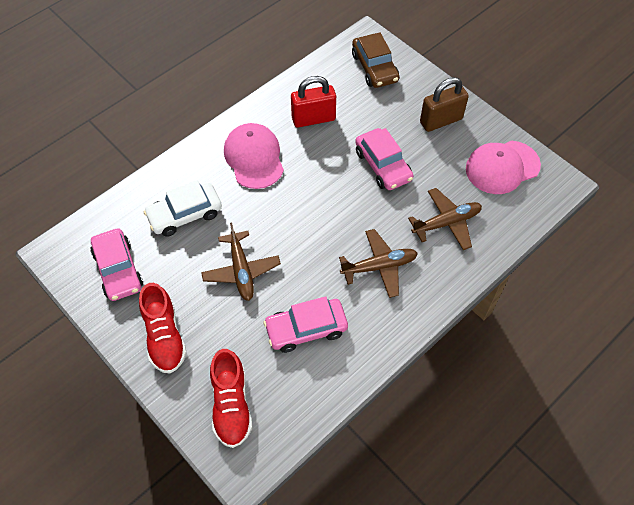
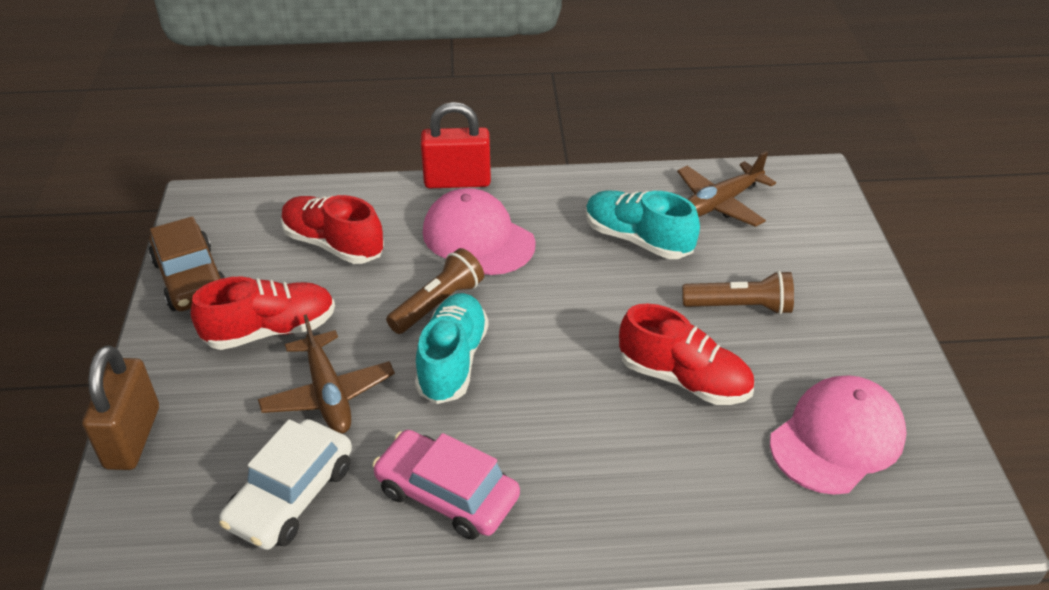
brown flashlight: none = 0 -> [386,248,484,334] [682,270,794,315] = 2
brown plane: [201,222,281,301] [339,229,418,298] [408,188,482,250] = 3 -> [258,314,395,434] [677,151,776,227] = 2
pink car: [91,228,143,301] [263,296,348,353] [355,128,414,190] = 3 -> [372,430,520,540] = 1
red shoe: [139,283,187,373] [210,349,252,448] = 2 -> [191,276,335,350] [281,195,384,264] [619,303,754,405] = 3
turquoise shoe: none = 0 -> [415,293,489,404] [586,191,700,259] = 2

